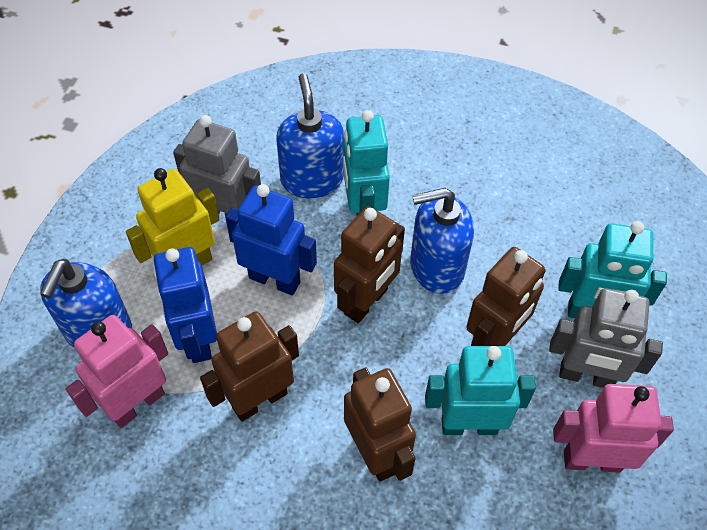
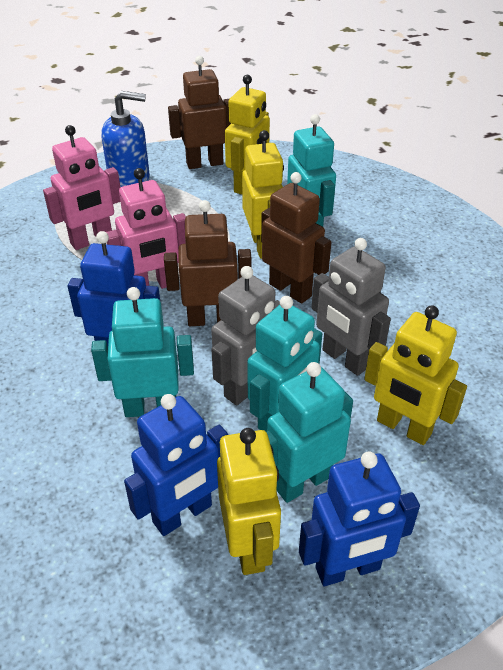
blue robot: [154,247,217,363] [225,184,317,295] = 2 -> [67,231,160,346] [124,394,228,536] [299,451,420,586] = 3
blue soap dispenser: [40,259,132,348] [276,73,344,198] [410,188,474,294] = 3 -> [101,91,150,187] = 1
brown robot: [200,311,299,422] [334,206,405,323] [344,367,416,482] [466,247,546,346] = 4 -> [164,200,251,326] [168,56,231,169] [261,172,331,303] = 3
turquoise robot: [343,110,390,215] [425,346,536,435] [558,221,667,318] = 3 -> [91,287,194,417] [247,296,322,432] [266,362,353,503] [287,114,336,227] = 4
yellow robot: [126,168,220,266] = 1 -> [217,428,281,575] [225,75,270,194] [242,130,284,259] [364,306,467,445] = 4

